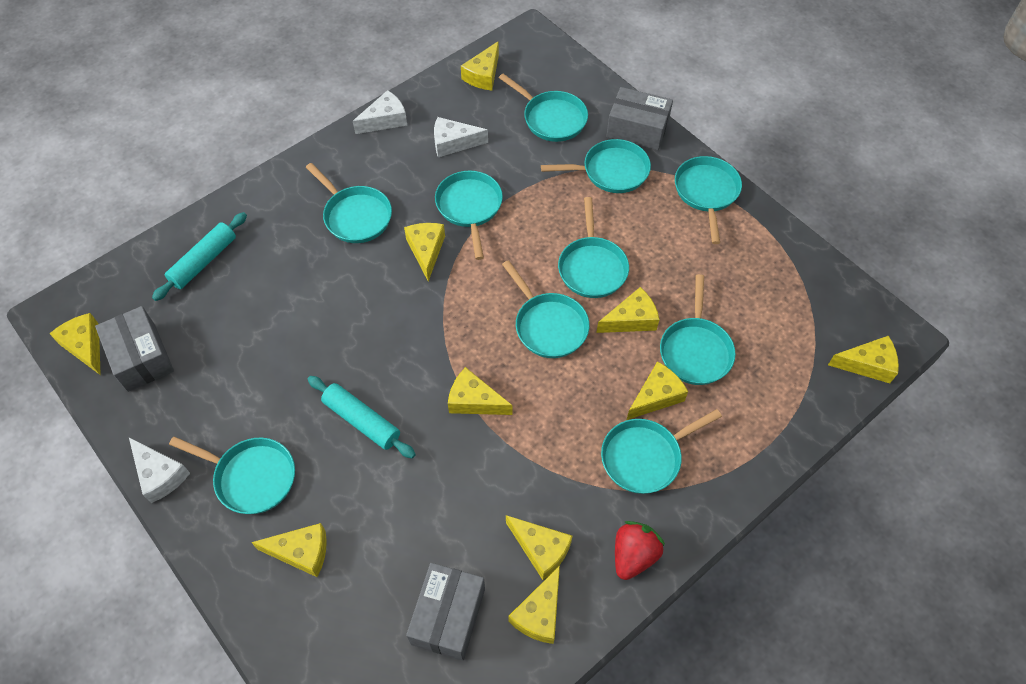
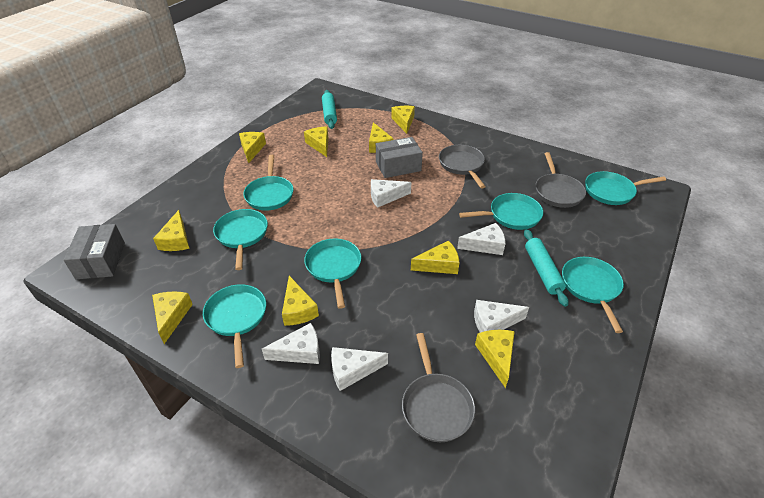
grey box: [95,306,174,392] [406,563,485,660] [606,87,673,150] = 3 -> [64,224,125,279] [376,137,423,178] = 2
grey pan: none = 0 -> [402,333,475,442] [439,145,486,188] [535,152,586,208] = 3
red strawberry: [615,521,665,580] = 1 -> none = 0
turquoise pan: [169,437,295,514] [306,163,392,243] [435,171,503,260] [499,74,588,142] [502,260,589,358] [541,139,651,193] [558,197,629,298] [601,409,722,494] [660,274,736,385] [675,156,742,244] = 10 -> [203,284,266,368] [213,209,268,270] [243,155,294,211] [304,238,361,309] [459,193,543,230] [562,257,624,333] [585,171,666,205] = 7
white cheese: [129,438,190,503] [353,90,407,134] [434,117,488,157] = 3 -> [262,323,320,364] [331,347,388,391] [371,179,412,208] [457,223,505,255] [474,300,529,333] = 5
yellow cheese: [49,313,101,375] [251,523,327,577] [404,223,445,282] [448,367,513,415] [461,41,499,91] [506,515,572,580] [508,566,560,644] [596,287,660,333] [626,361,688,420] [828,336,899,383] = 10 -> [152,291,193,344] [153,210,189,251] [239,132,266,163] [282,276,319,326] [304,126,328,157] [369,122,394,153] [391,106,415,134] [411,240,459,274] [475,330,515,388] = 9

